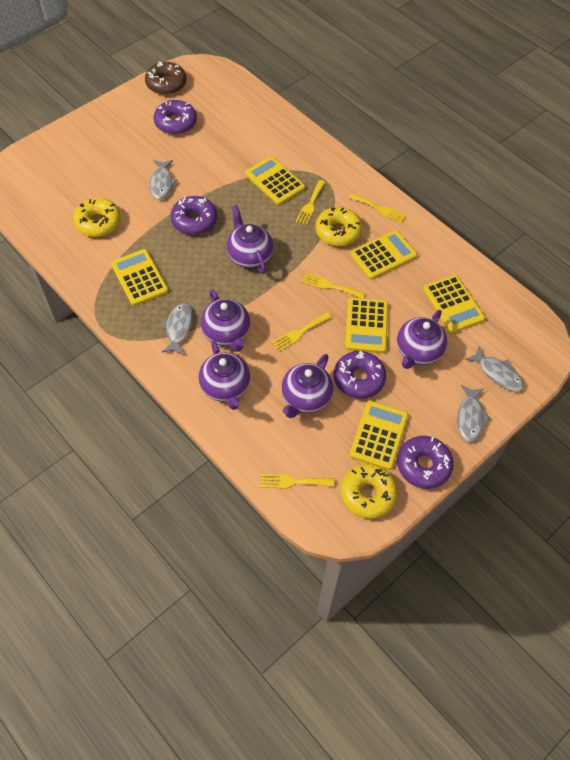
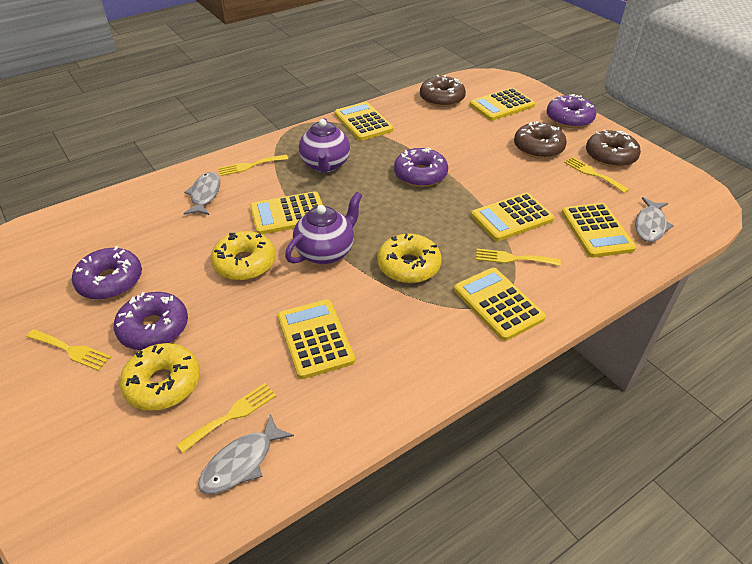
brown donut: [145,62,187,95] = 1 -> [420,75,466,107] [514,121,567,159] [586,130,641,167] = 3
grey fish: [150,160,178,200] [161,303,193,355] [457,385,490,442] [465,346,524,391] = 4 -> [183,172,220,215] [198,414,294,494] [635,197,674,242] = 3
purple teapot: [199,341,250,410] [201,289,250,352] [227,205,273,274] [281,354,333,418] [397,310,447,369] = 5 -> [285,192,363,264] [299,118,350,173] = 2
yellow calculator: [111,249,168,306] [245,156,305,205] [345,298,388,353] [350,230,417,279] [350,401,408,470] [423,275,485,333] = 6 -> [250,191,323,235] [278,299,355,379] [334,102,394,141] [454,268,546,341] [470,88,535,121] [471,193,555,241] [561,203,636,258] = 7

